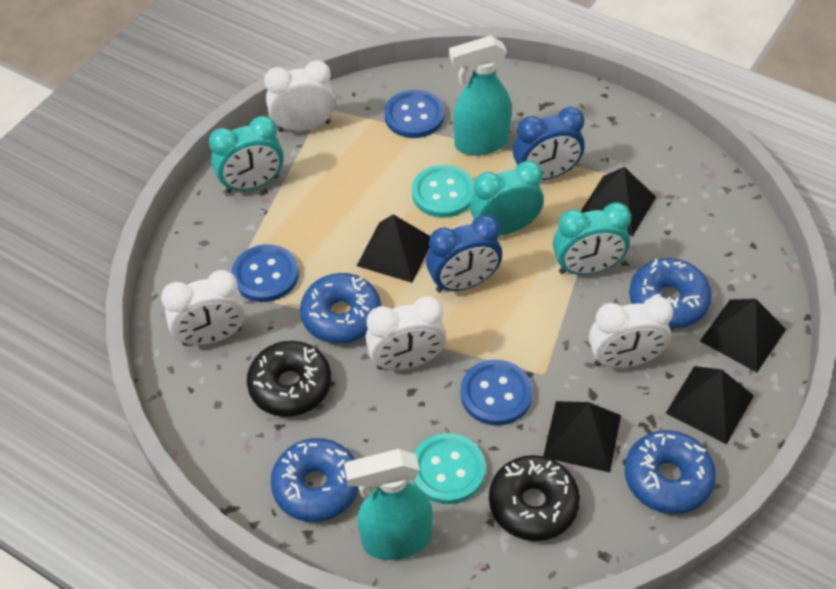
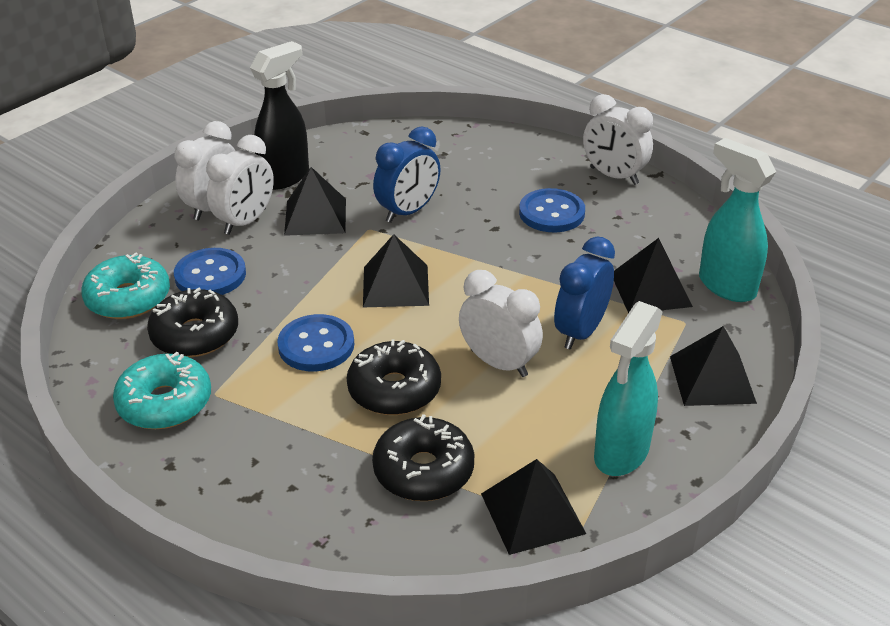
black donut: [247,341,331,417] [489,455,580,541] = 2 -> [147,287,238,357] [347,339,441,415] [372,414,474,501] = 3
black spray bottle: none = 0 -> [250,41,309,190] = 1
blue donut: [270,438,359,522] [300,273,381,344] [625,430,716,514] [629,258,712,328] = 4 -> none = 0
turquoise button: [412,165,474,218] [413,433,486,504] = 2 -> none = 0
turquoise clock: [209,116,284,193] [470,161,544,236] [553,202,631,275] = 3 -> none = 0
turquoise donut: none = 0 -> [81,252,170,319] [113,352,211,429] = 2

